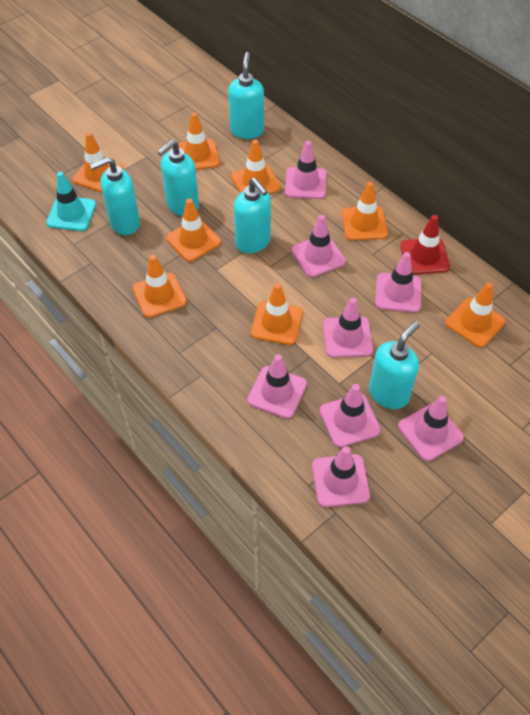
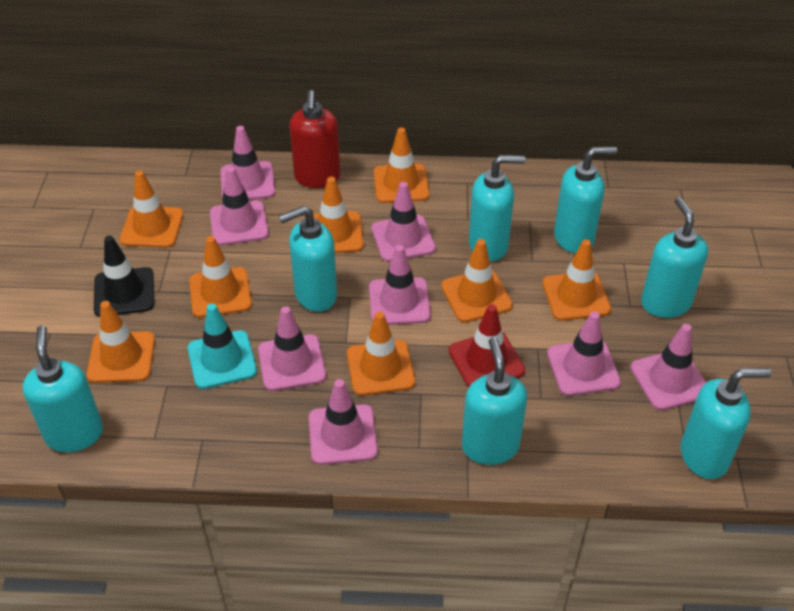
black traffic cone: none = 0 -> [94,236,154,317] = 1
red soap dispenser: none = 0 -> [289,90,341,188] = 1
turquoise soap dispenser: [90,157,140,235] [157,139,199,216] [228,52,264,139] [234,178,271,253] [369,321,420,409] = 5 -> [23,326,103,452] [279,206,337,312] [462,337,527,465] [469,155,525,261] [554,147,617,253] [641,197,708,318] [681,368,772,479] = 7

